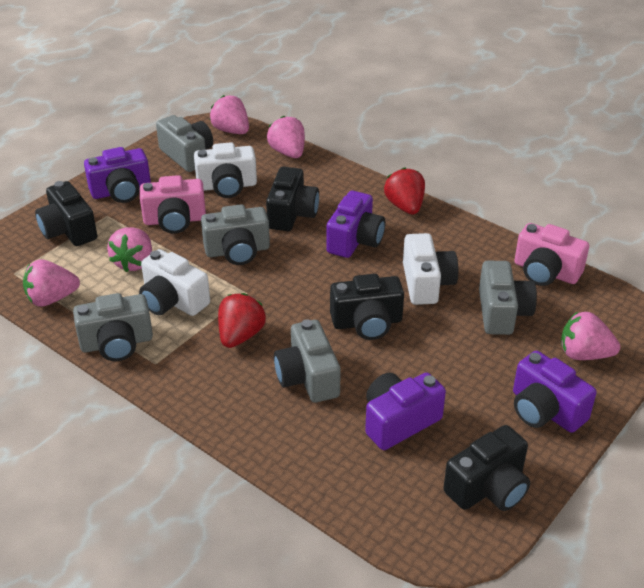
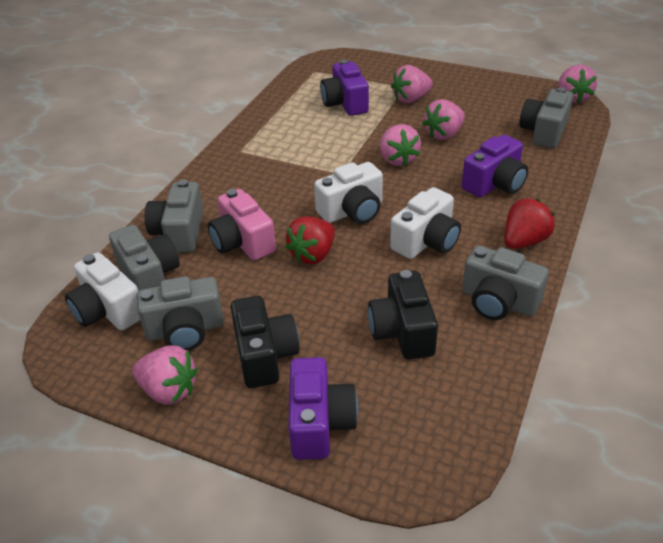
black camera: [35,181,97,246] [266,167,319,231] [330,274,404,340] [443,425,530,511] = 4 -> [230,296,300,388] [368,270,438,359] = 2
pink camera: [140,175,206,234] [514,223,589,286] = 2 -> [208,189,276,260] = 1
purple camera: [84,147,151,203] [326,191,385,258] [365,372,446,450] [513,351,597,433] = 4 -> [289,357,358,460] [320,59,369,116] [462,135,528,197] = 3

